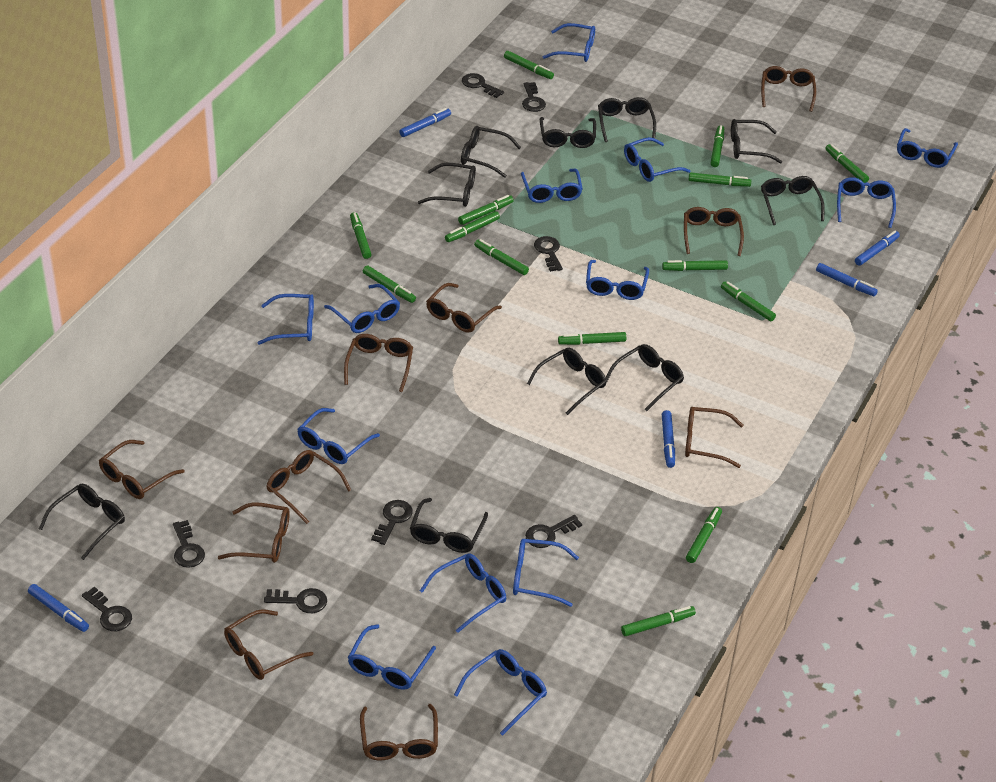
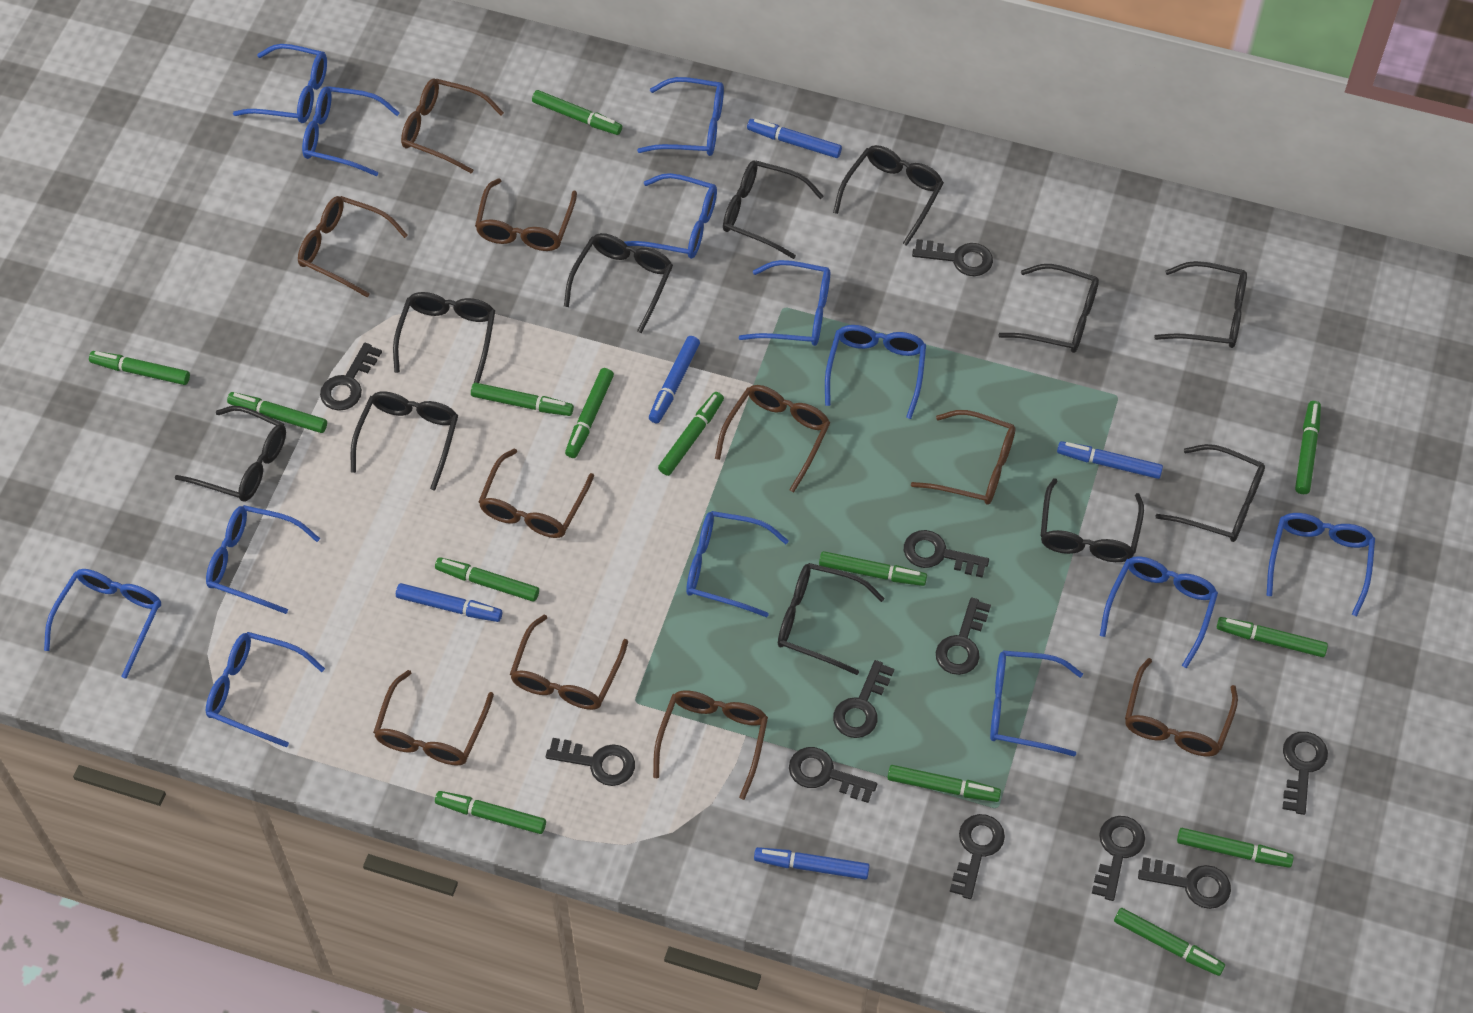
black glasses: [39,484,125,560] [410,498,488,553] [418,163,476,207] [461,126,521,178] [527,348,606,415] [540,117,596,148] [598,97,656,142] [606,344,684,411] [731,119,782,164] [761,176,825,225] = 10 -> [175,406,286,502] [351,391,458,490] [393,292,495,383] [564,233,673,333] [723,161,824,259] [778,563,885,675] [833,145,944,246] [998,264,1099,353] [1041,478,1144,562] [1154,261,1247,348] [1155,444,1265,542] = 11
black key: [82,587,132,631] [173,520,205,568] [264,588,327,613] [371,500,413,545] [462,73,504,98] [522,82,546,112] [525,515,582,548] [534,236,563,272] = 8 -> [320,343,382,411] [546,738,635,786] [789,747,877,803] [833,660,894,738] [904,530,989,578] [912,239,993,276] [936,597,991,675] [950,814,1005,899] [1092,816,1145,901] [1138,857,1231,909] [1283,732,1328,815] = 11

